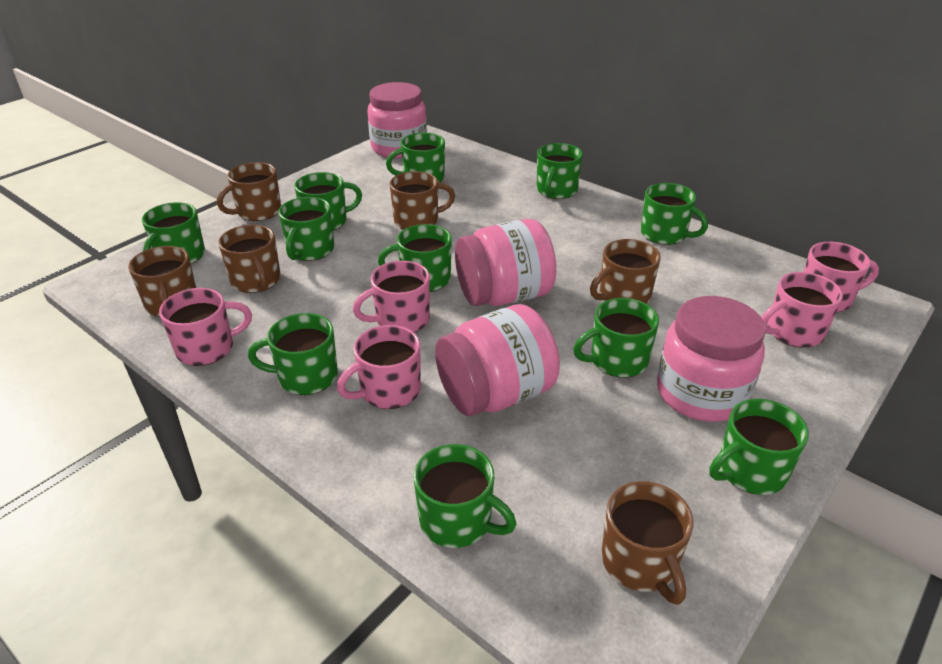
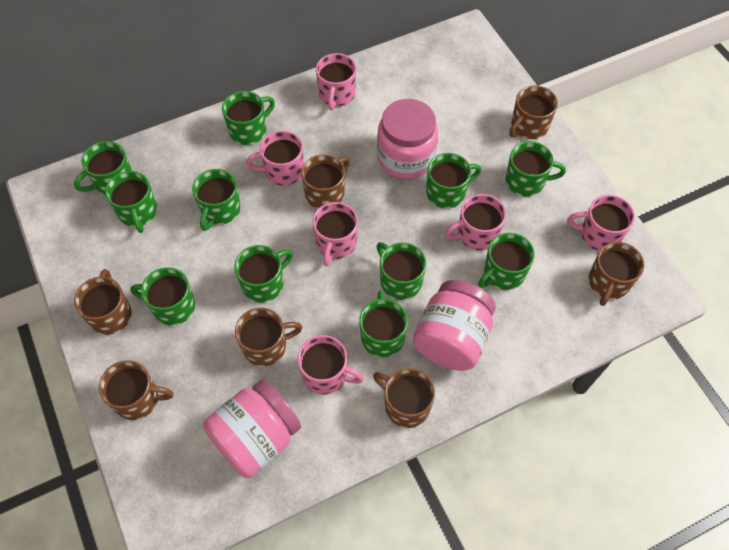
brown mug: [128,246,196,317] [217,162,281,221] [218,225,280,293] [390,171,455,230] [590,239,661,304] [601,481,693,605] = 6 -> [74,269,132,335] [99,360,173,420] [235,308,303,366] [301,154,350,209] [373,368,435,428] [509,85,558,139] [589,242,645,306] = 7
pink jar: [367,82,427,159] [435,304,560,416] [455,219,556,306] [657,296,766,422] = 4 -> [203,380,301,478] [377,99,438,179] [413,280,496,371] = 3
pink mug: [159,288,252,366] [337,325,421,409] [353,261,430,332] [761,272,843,348] [803,242,879,313] = 5 -> [246,131,304,186] [297,335,364,394] [313,202,358,266] [316,53,356,110] [445,194,506,250] [567,195,635,251] = 6

